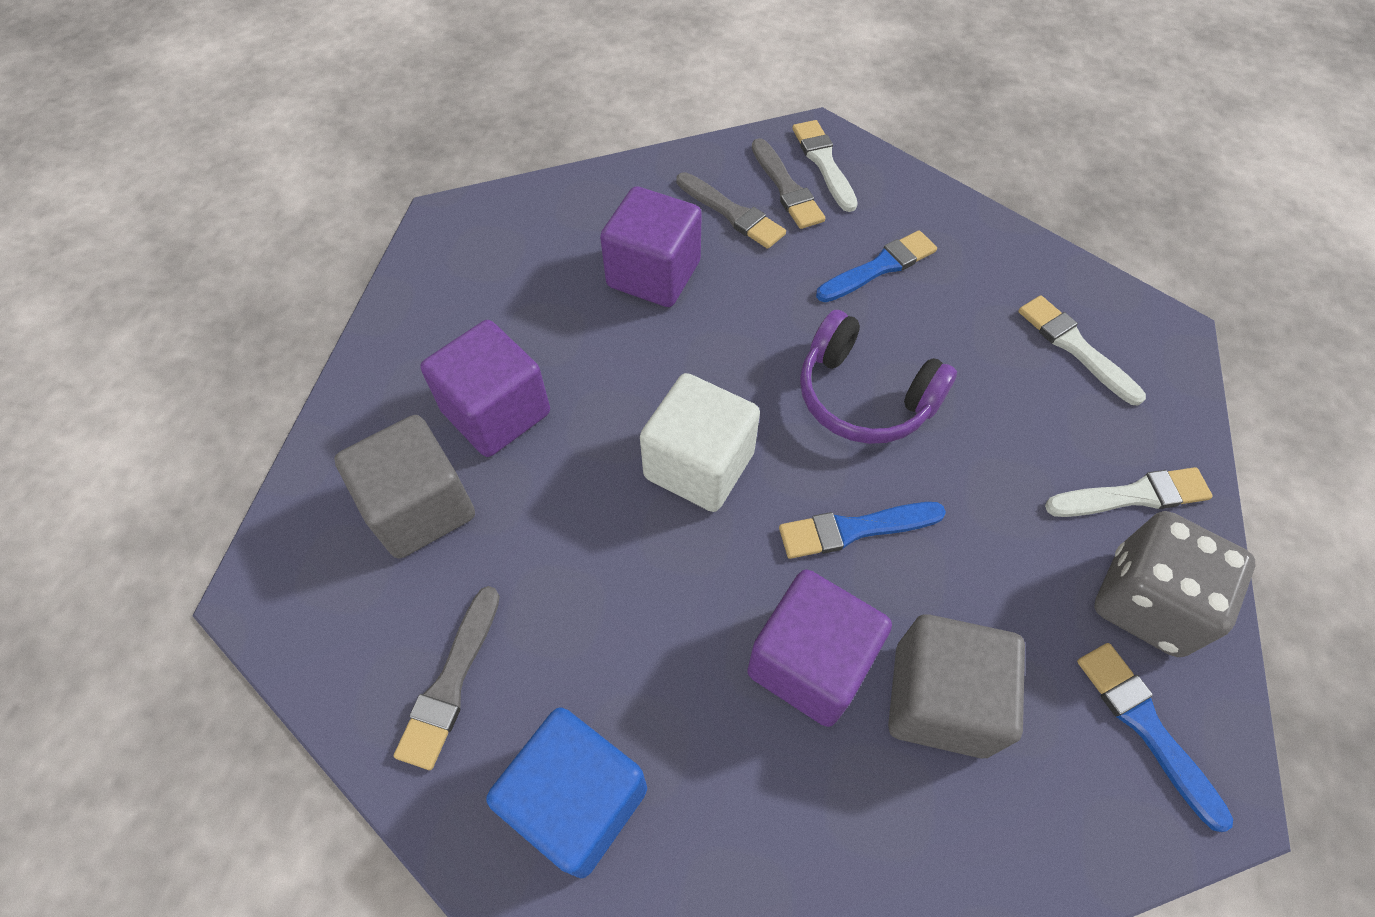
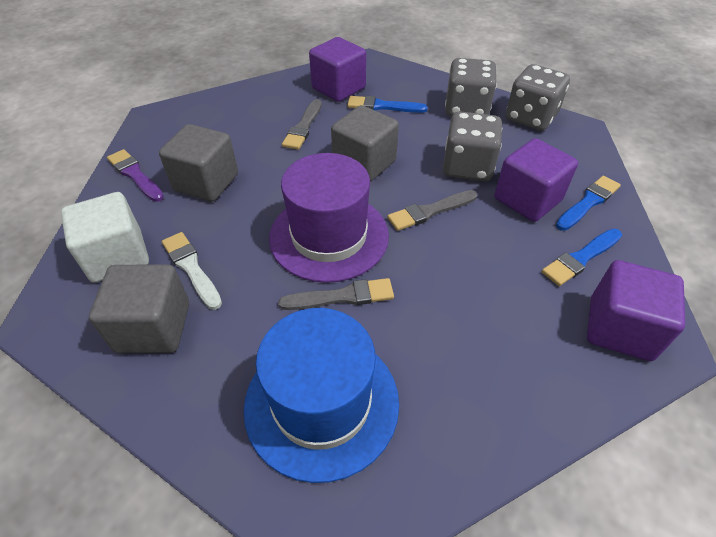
blue cube: [486,708,647,878] = 1 -> none = 0
blue hat: none = 0 -> [244,308,399,483] = 1
grey cube: [334,415,475,559] [888,614,1025,759] = 2 -> [89,264,189,353] [159,124,238,202] [331,105,399,182] = 3
grey dice: [1094,511,1255,657] = 1 -> [443,111,502,181] [445,58,497,116] [506,64,570,131] = 3
purple brush: none = 0 -> [107,149,164,202] = 1
purple hat: none = 0 -> [269,153,389,283] = 1
purple headphones: [800,310,957,444] = 1 -> none = 0
white brush: [792,120,858,212] [1018,295,1146,405] [1045,467,1213,517] = 3 -> [162,232,222,310] = 1

